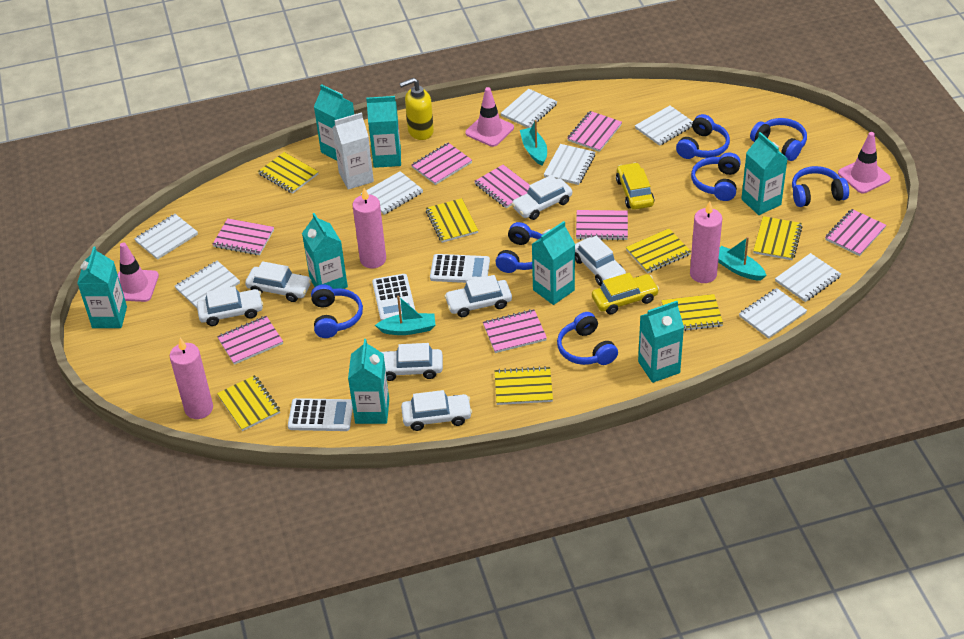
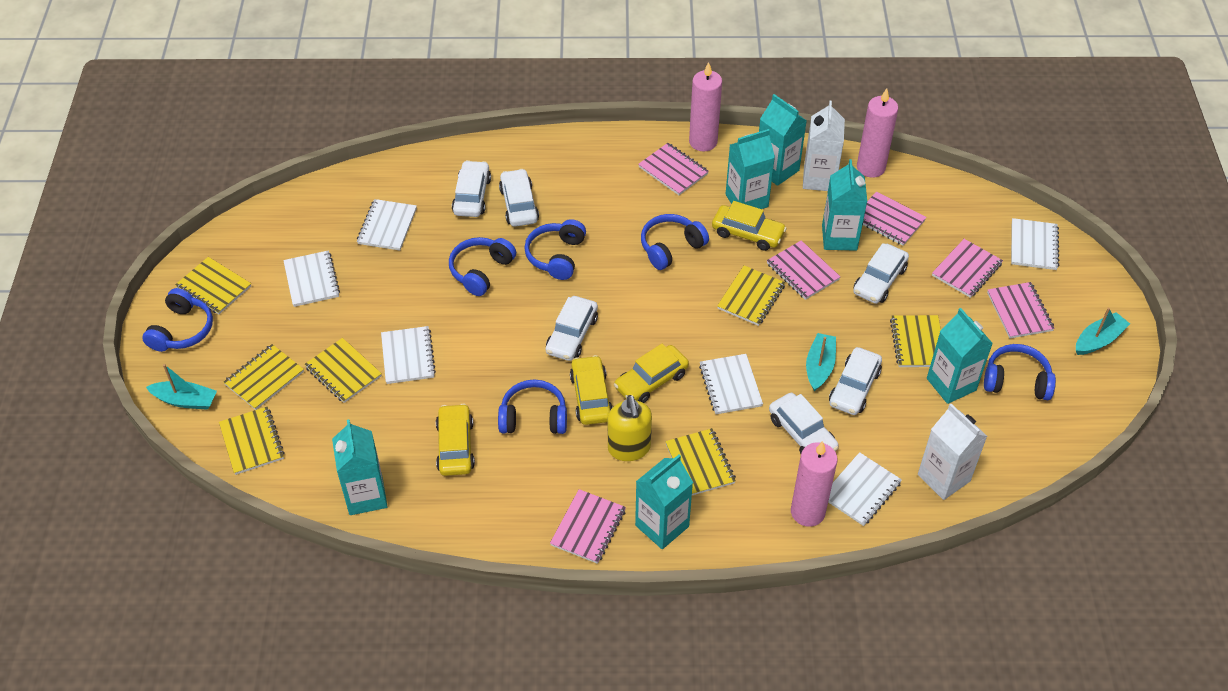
blue headphones: [311,284,363,338] [496,222,542,273] [557,312,618,365] [676,114,730,159] [691,153,741,201] [750,118,807,161] [792,166,849,207] = 7 -> [142,288,213,352] [449,237,516,296] [498,379,567,434] [524,219,586,280] [641,214,709,270] [984,344,1056,400] = 6
pink notebook: [212,218,274,255] [217,316,283,365] [412,143,472,185] [474,165,530,208] [483,309,547,353] [567,111,622,152] [576,210,628,240] [825,209,886,256] = 8 -> [550,489,626,564] [638,143,709,195] [767,240,841,300] [863,191,926,246] [932,239,1003,298] [987,282,1055,338] = 6
pink traffic cone: [118,242,159,302] [465,87,514,147] [838,132,891,193] = 3 -> none = 0
turquoise carton: [77,246,127,328] [302,213,348,289] [314,84,354,160] [348,339,389,424] [366,96,401,168] [532,221,575,305] [638,301,684,383] [741,132,788,215] = 8 -> [332,419,388,515] [635,455,693,549] [726,129,775,209] [759,94,807,186] [822,159,867,251] [927,308,993,404] = 6
white calculator: [288,398,353,431] [372,274,416,321] [430,254,490,283] = 3 -> none = 0
white car: [197,286,263,326] [245,261,312,302] [381,343,443,381] [401,390,472,431] [444,275,512,317] [512,175,572,220] [575,236,626,286] = 7 -> [452,160,491,217] [499,169,539,227] [546,296,598,361] [769,393,839,454] [829,347,882,415] [853,243,909,304] = 6
white carton: [332,112,374,190] = 1 -> [803,101,845,191] [918,404,987,500] = 2
white notebook: [134,214,198,260] [175,261,240,308] [361,171,423,215] [501,89,557,128] [543,144,595,185] [635,105,693,146] [739,288,807,339] [775,253,841,302] = 8 -> [283,250,340,307] [357,199,417,250] [381,326,436,384] [699,354,763,414] [828,452,902,526] [1011,218,1059,270] = 6
yellow car: [592,273,659,315] [616,162,654,210] = 2 -> [436,404,475,476] [570,355,613,425] [614,344,689,403] [712,201,787,251] = 4

